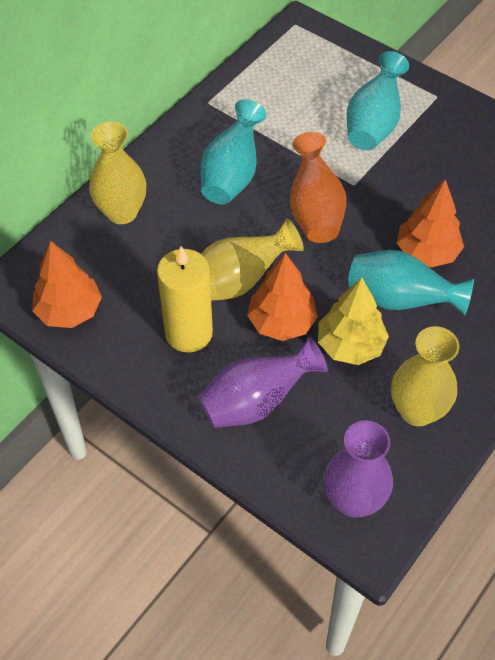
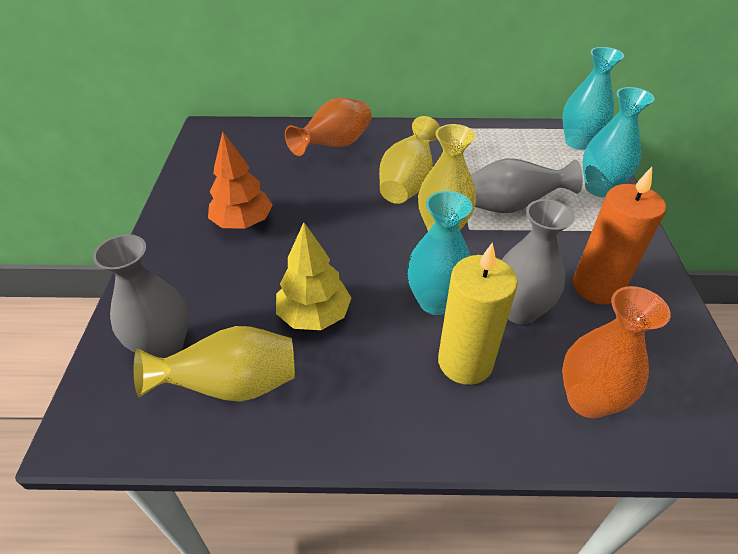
grey vase: none = 0 -> [93,234,189,358] [471,158,583,213] [502,199,575,325] = 3
orange candle: none = 0 -> [573,167,666,305] = 1
orange tree: [32,241,102,328] [247,253,318,341] [397,180,464,267] = 3 -> [208,132,273,229] = 1
orange vase: [290,132,346,243] = 1 -> [285,98,372,156] [562,286,671,419] = 2
purple vase: [198,337,328,428] [324,420,393,518] = 2 -> none = 0

